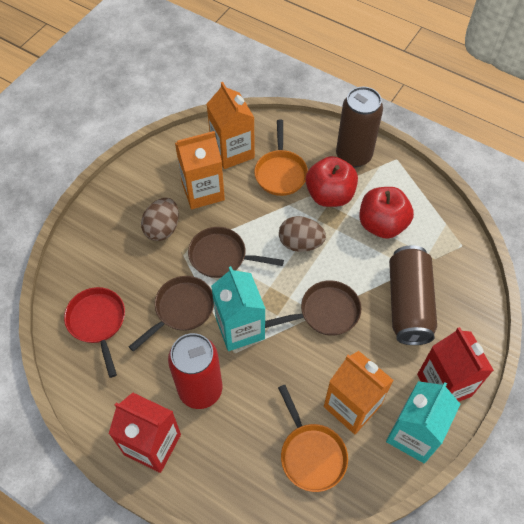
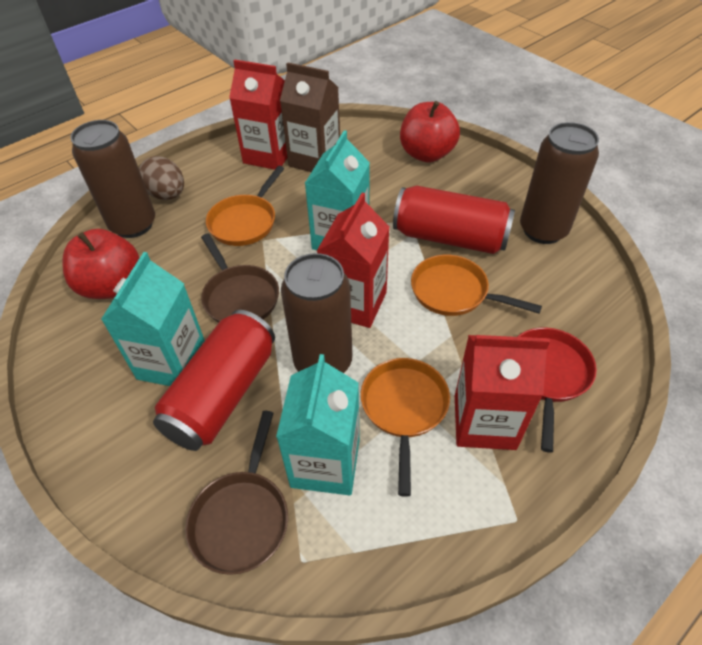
brown can: [336,87,383,168] [389,245,437,345] = 2 -> [70,120,155,238] [281,253,352,373] [520,122,599,244] = 3
brown carton: none = 0 -> [280,62,340,172] = 1
brown egg: [141,198,179,241] [279,216,326,252] = 2 -> [139,156,184,200] = 1
brown pan: [129,276,214,352] [188,227,284,278] [265,280,361,336] = 3 -> [185,411,288,575] [201,233,279,323] = 2
orange carton: [175,131,225,209] [207,82,255,169] [324,351,394,434] = 3 -> none = 0
orange pan: [254,120,308,196] [278,385,348,492] = 2 -> [206,166,284,246] [361,358,450,497] [411,255,542,316] = 3
red can: [168,333,222,409] = 1 -> [153,310,275,451] [393,186,515,254] = 2
red carton: [109,392,181,473] [417,327,494,402] = 2 -> [229,59,287,170] [317,193,390,328] [455,335,550,450] = 3
turquoise carton: [211,266,266,351] [386,381,460,463] = 2 -> [101,252,205,386] [276,354,360,495] [305,130,370,250] = 3

